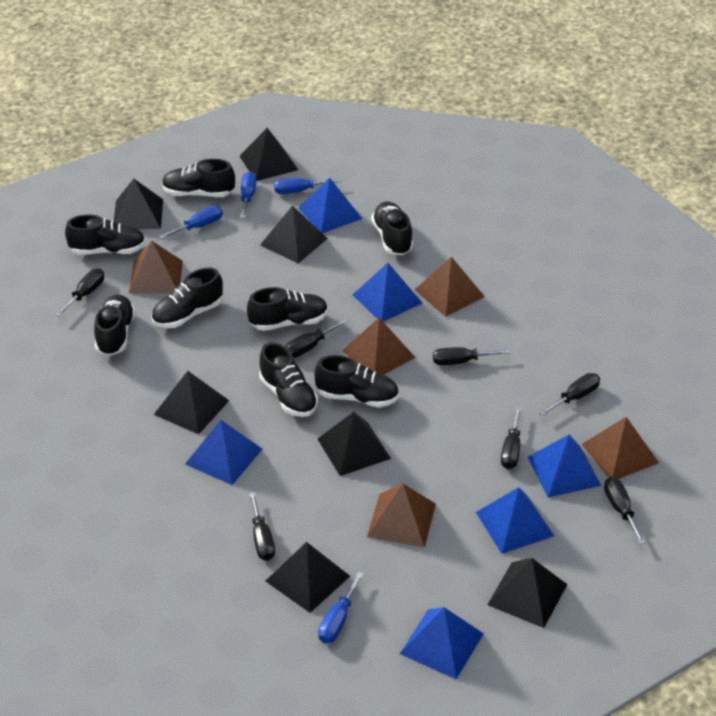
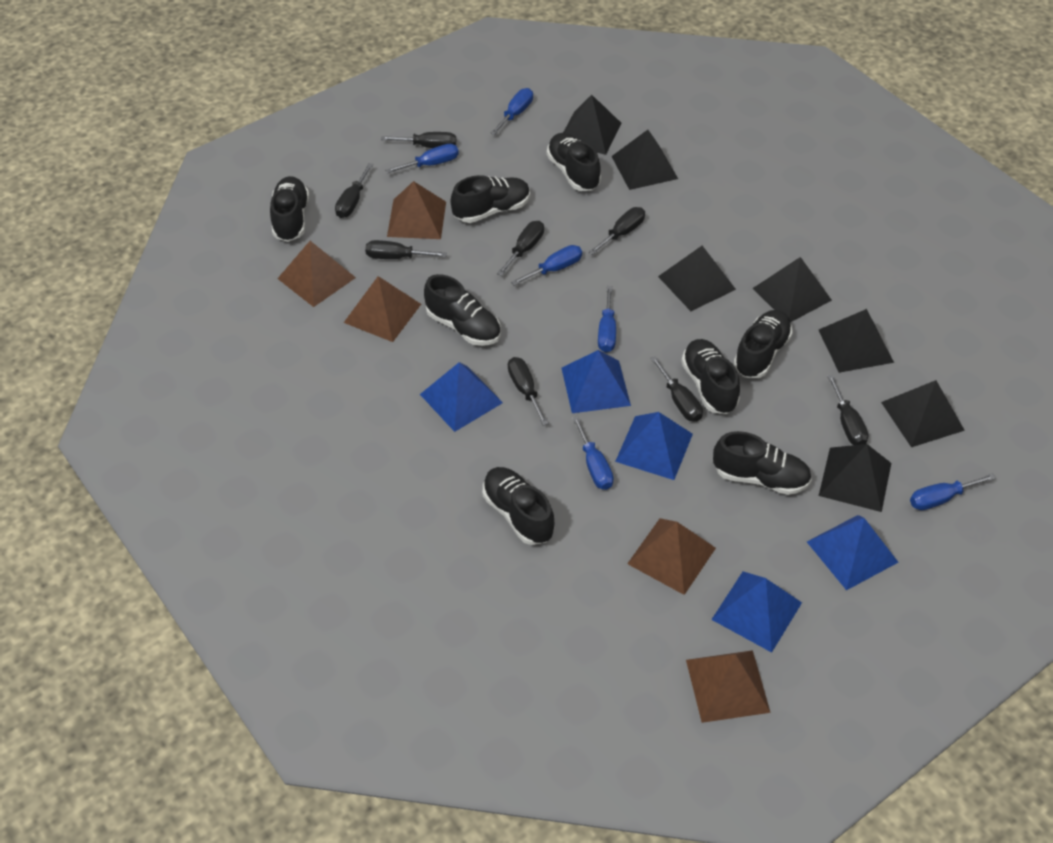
black screwdriver: [55,268,104,317] [249,492,275,561] [285,318,349,358] [433,347,510,365] [501,407,521,469] [539,373,600,416] [604,477,646,545] = 7 -> [335,163,373,218] [365,240,447,259] [381,132,456,148] [497,221,544,276] [508,357,549,426] [588,207,645,255] [650,356,703,422] [827,374,868,445] = 8
blue pyramid: [185,420,262,485] [298,177,362,233] [353,263,422,322] [400,607,484,679] [476,487,554,554] [528,435,601,497] = 6 -> [420,362,503,432] [561,350,631,413] [615,412,693,480] [711,571,802,653] [807,515,898,590] = 5
blue screwdriver: [159,206,223,239] [240,172,257,218] [274,178,343,194] [318,572,364,643] = 4 -> [385,144,459,174] [490,88,533,135] [511,245,582,286] [572,416,614,490] [598,286,616,352] [910,473,996,510] = 6

